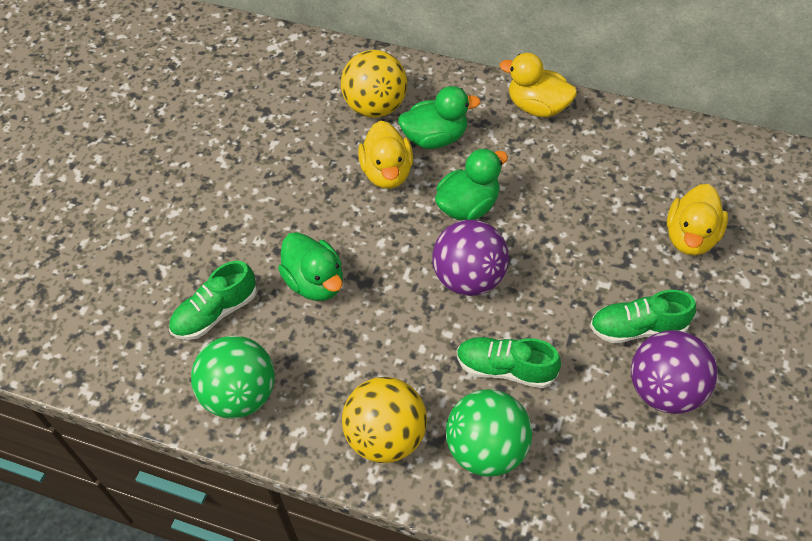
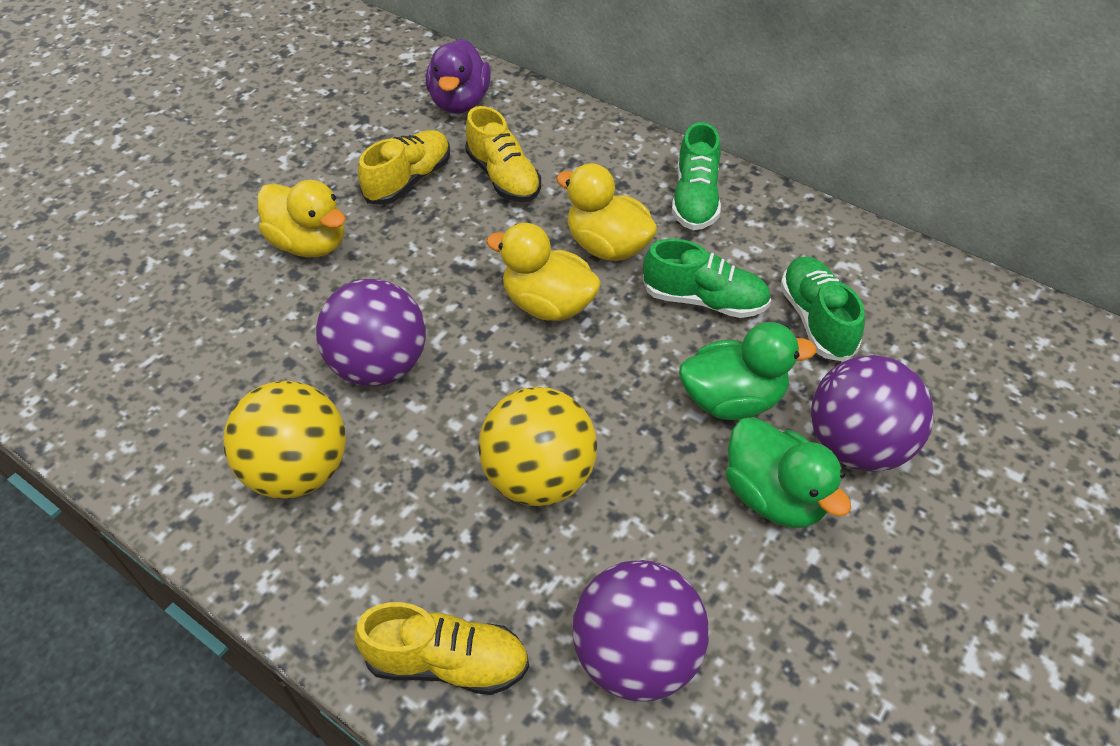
green ball: [191,336,275,419] [446,389,532,477] = 2 -> none = 0
green duck: [278,232,343,301] [398,86,481,149] [435,148,508,220] = 3 -> [679,322,816,420] [726,417,851,528] = 2
purple ball: [432,220,509,296] [631,330,717,414] = 2 -> [316,279,426,387] [573,560,709,702] [811,355,934,472] = 3
purple duck: none = 0 -> [426,39,491,114] = 1
yellow shoe: none = 0 -> [355,602,529,695] [358,130,450,205] [465,106,541,202] = 3

